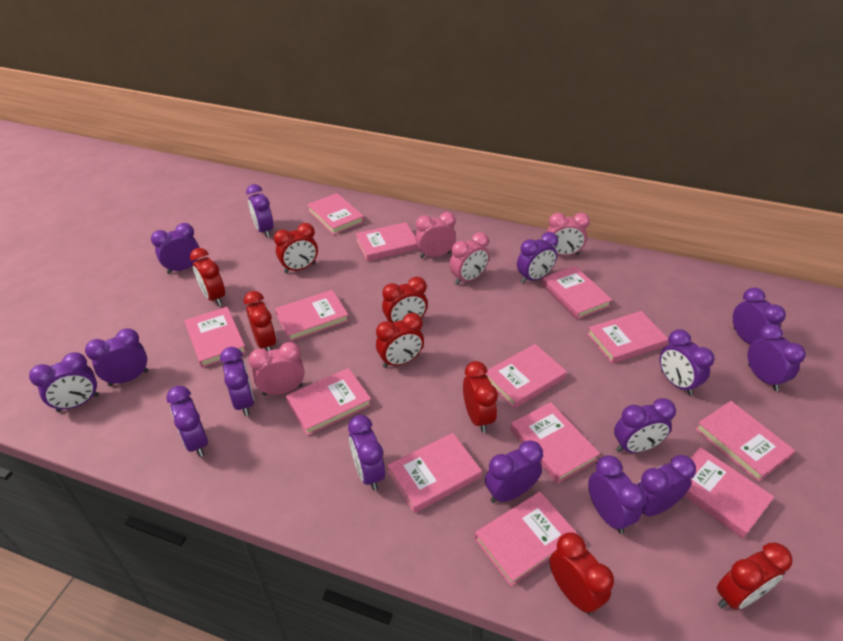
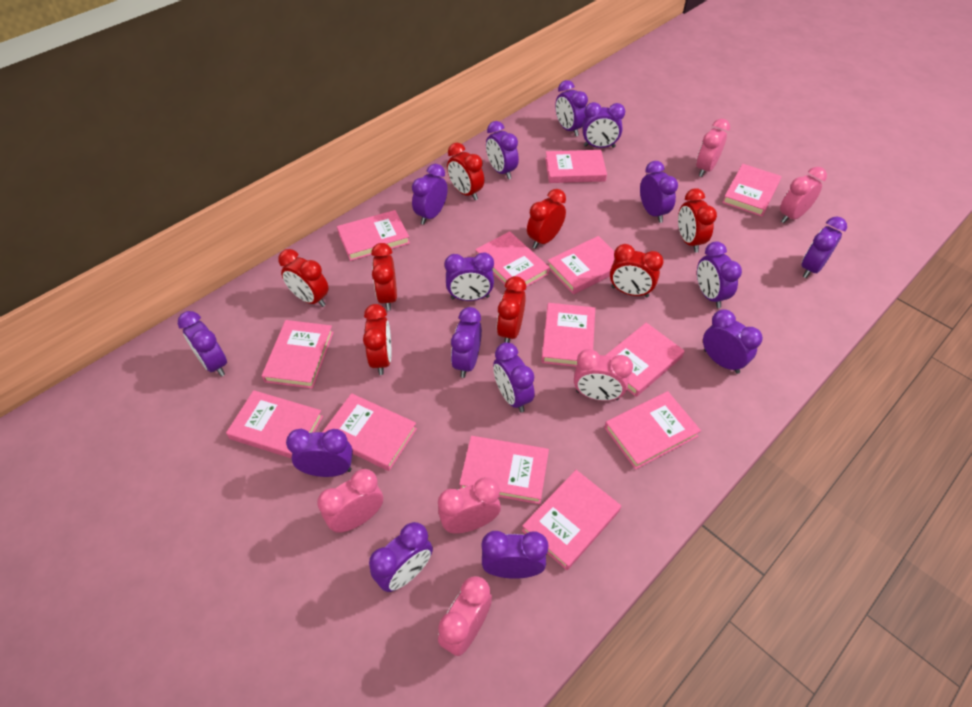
pink clock: [249,342,305,396] [415,212,456,258] [449,232,489,285] [547,212,590,256] = 4 -> [317,469,383,533] [438,477,501,533] [438,576,492,656] [574,349,633,401] [696,119,730,177] [780,167,827,223] = 6

